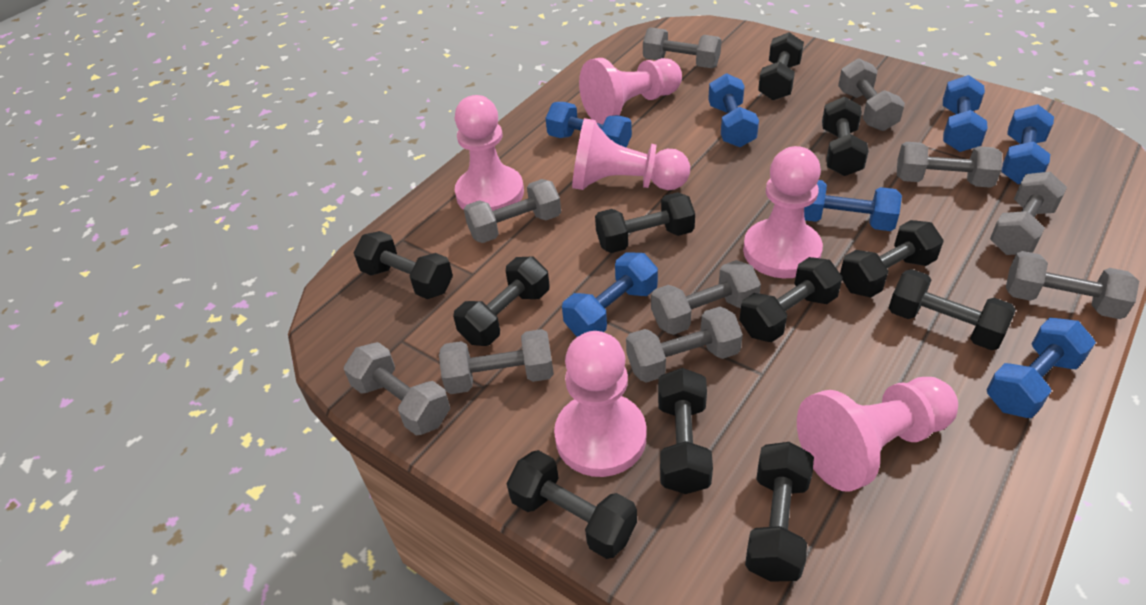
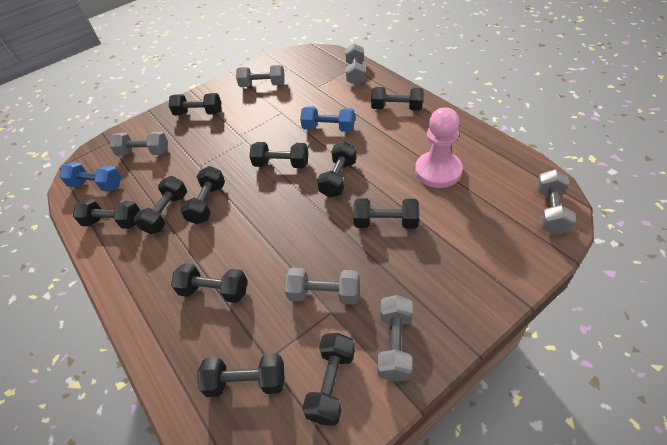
blue dumbbell: [546,102,632,148] [562,252,658,337] [708,73,759,147] [804,180,902,231] [943,75,988,152] [987,317,1096,418] [1001,104,1054,184] = 7 -> [59,162,121,192] [300,106,355,132] = 2
grey dumbbell: [344,342,450,435] [439,329,554,394] [464,179,561,243] [626,307,743,383] [643,27,721,68] [651,260,761,335] [838,58,905,131] [897,142,1002,188] [990,172,1067,255] [1006,251,1139,319] = 10 -> [110,132,168,156] [236,65,285,87] [285,267,359,305] [345,44,366,85] [378,295,412,382] [536,169,576,235] = 6
pink pawn: [455,95,524,211] [554,331,646,477] [572,118,690,190] [579,58,682,124] [743,146,823,278] [797,377,958,492] = 6 -> [415,107,463,188] = 1

